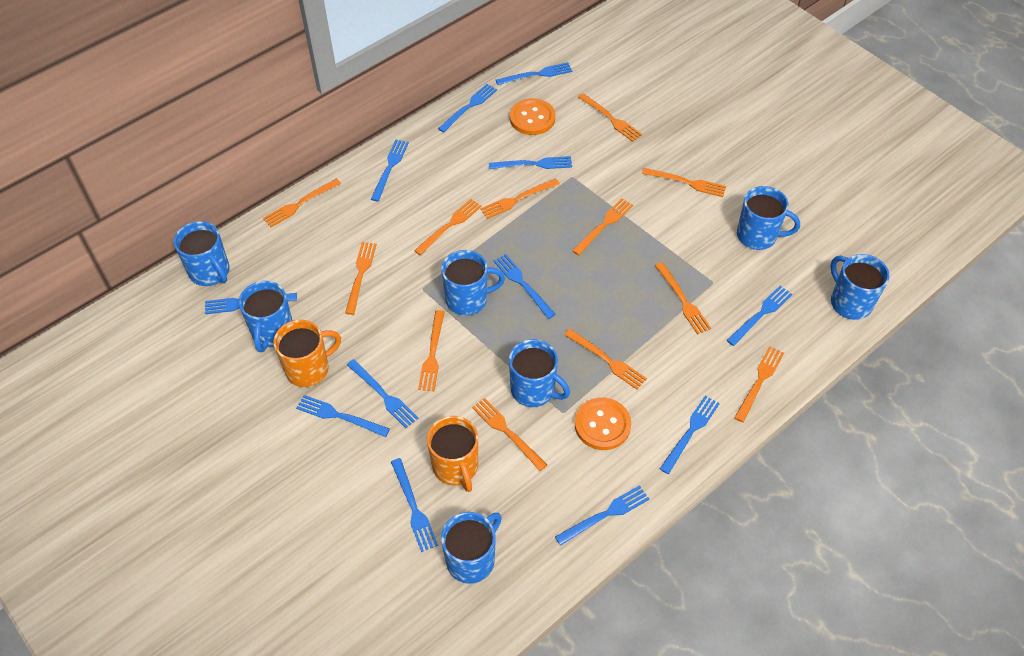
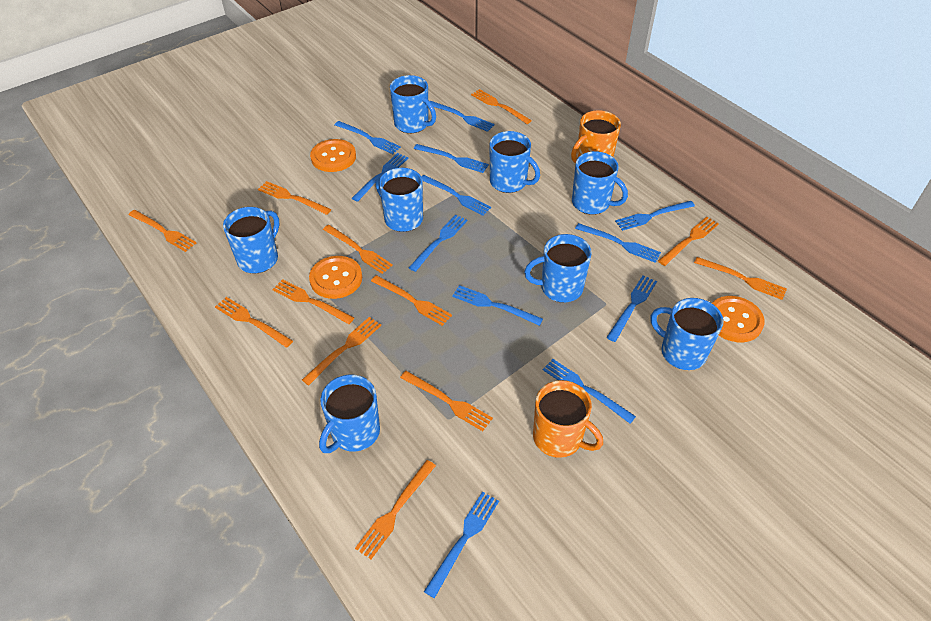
blue mug: [174,221,229,286] [239,281,293,352] [441,250,505,316] [441,512,502,584] [509,339,570,407] [737,186,800,250] [830,254,890,320] = 7 -> [223,207,280,274] [319,375,380,453] [376,168,423,232] [390,75,436,133] [490,131,540,193] [524,234,592,303] [572,151,628,215] [651,298,724,370] = 8
orange button: [510,98,555,135] [575,398,631,450] = 2 -> [309,256,362,299] [310,139,356,172] [712,296,765,342] = 3

